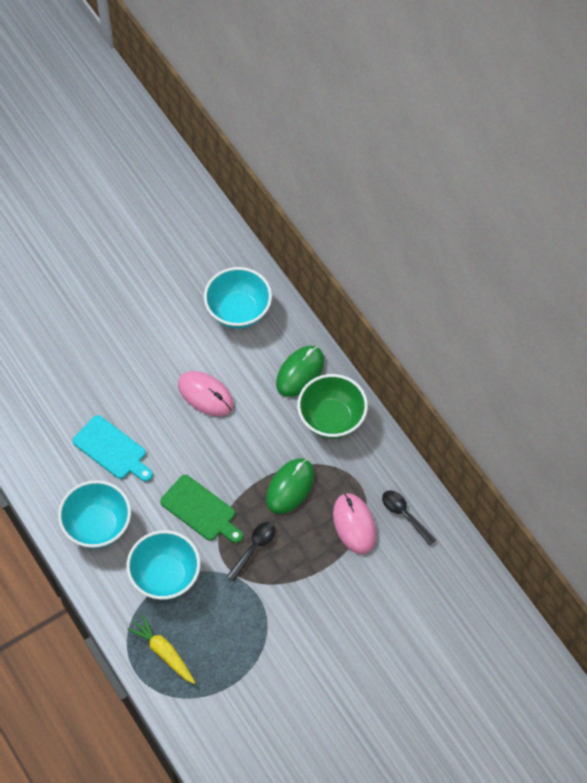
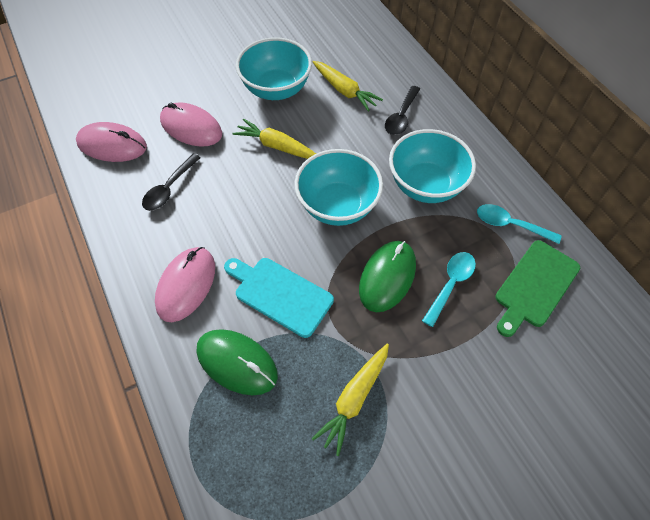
green bowl: [297,374,368,439] = 1 -> none = 0
pink mouse: [178,371,234,416] [333,493,376,554] = 2 -> [76,122,147,162] [155,247,215,322] [160,102,222,147] = 3
turquoise spoon: none = 0 -> [422,252,476,327] [477,204,562,244] = 2
yellow carrot: [127,615,195,684] = 1 -> [232,119,316,159] [312,344,389,456] [313,61,383,112] = 3

